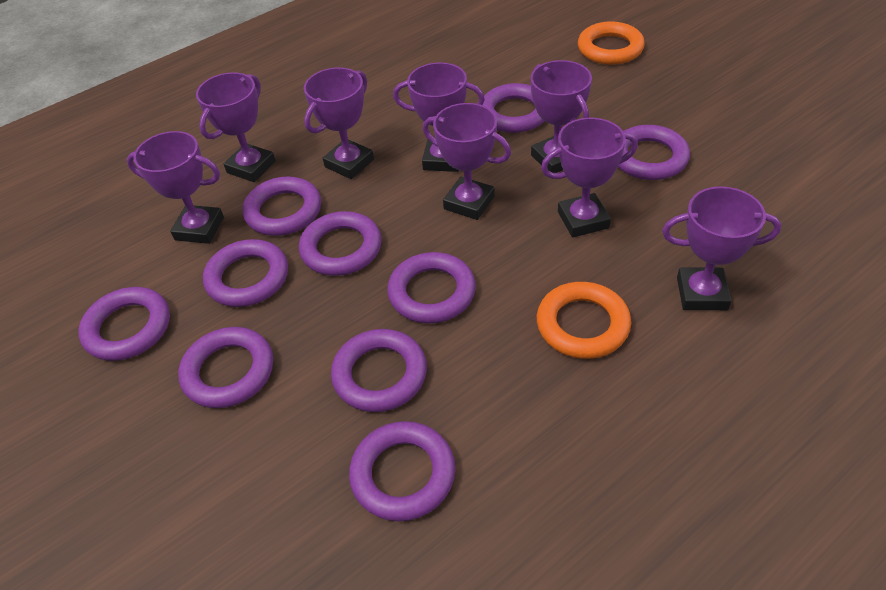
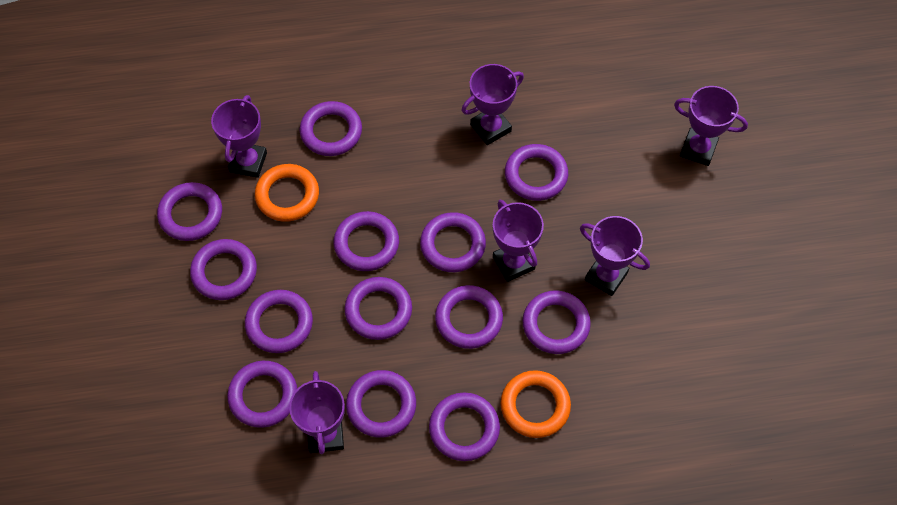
purple ring: [78,287,170,361] [178,327,273,408] [203,239,288,307] [243,177,321,236] [299,211,382,276] [331,329,427,412] [349,421,455,521] [387,252,476,324] [483,83,545,133] [618,125,690,180] = 10 -> [157,182,222,241] [190,239,257,300] [227,361,297,428] [245,290,313,353] [300,101,362,156] [334,211,399,271] [345,277,412,340] [346,370,416,438] [420,212,486,272] [429,393,500,461] [435,285,503,349] [505,144,568,201] [522,290,591,354] = 13
purple trophy: [127,131,224,244] [196,72,276,182] [304,67,374,179] [393,62,485,172] [423,103,511,220] [531,60,592,173] [541,118,638,237] [662,186,781,310] = 8 -> [211,95,267,178] [289,371,345,454] [462,64,524,145] [493,200,544,282] [580,216,650,296] [674,86,748,166] = 6

